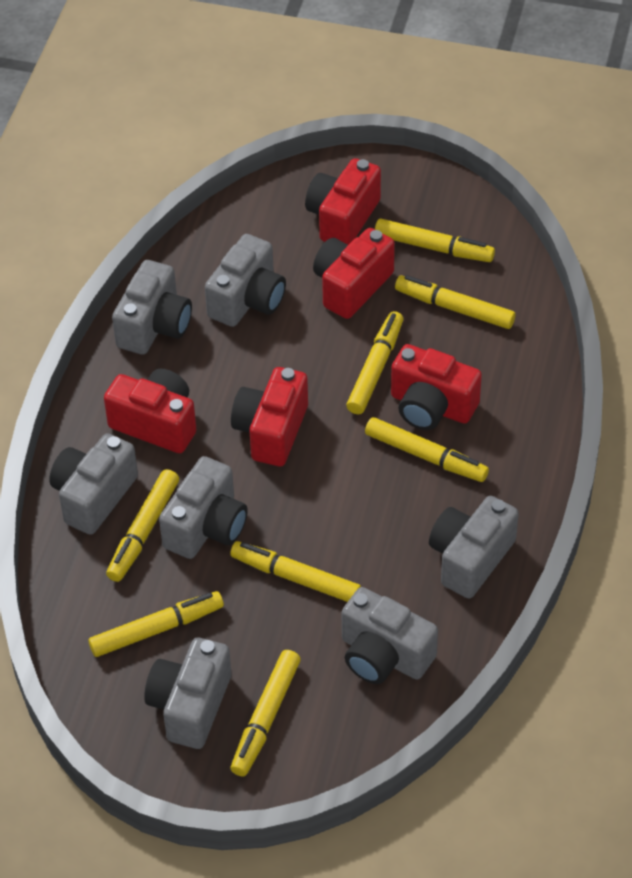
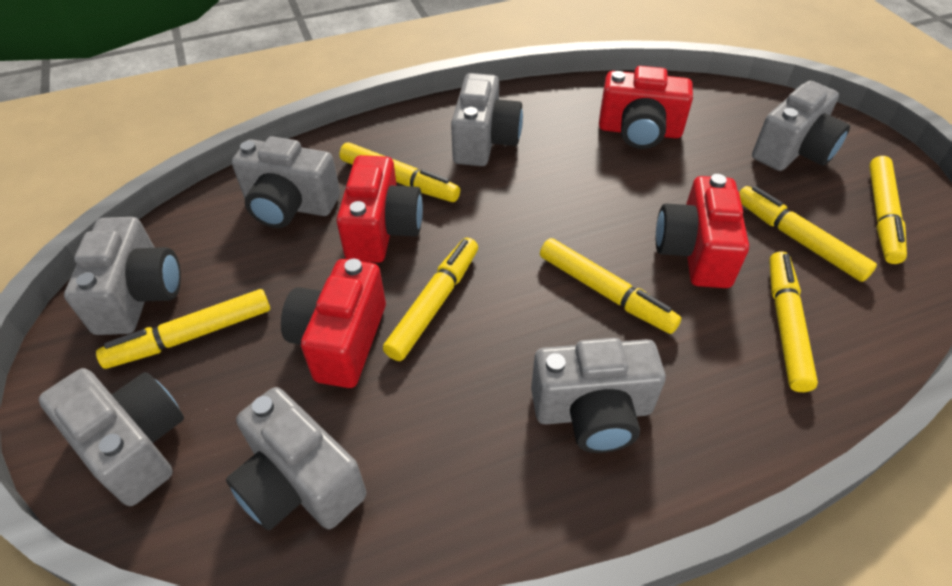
red camera: [104,369,196,453] [231,367,308,466] [305,158,381,245] [313,228,395,319] [391,344,482,430] = 5 -> [281,259,386,388] [337,155,423,263] [599,66,693,149] [656,174,749,288] = 4
yellow marker: [88,591,224,657] [106,469,179,582] [230,541,361,602] [230,650,301,776] [346,311,403,414] [365,417,489,482] [375,218,495,262] [395,275,516,329] = 8 -> [96,289,270,369] [339,142,460,202] [383,238,478,361] [540,238,681,334] [739,186,877,282] [769,251,818,392] [869,156,907,264] = 7

